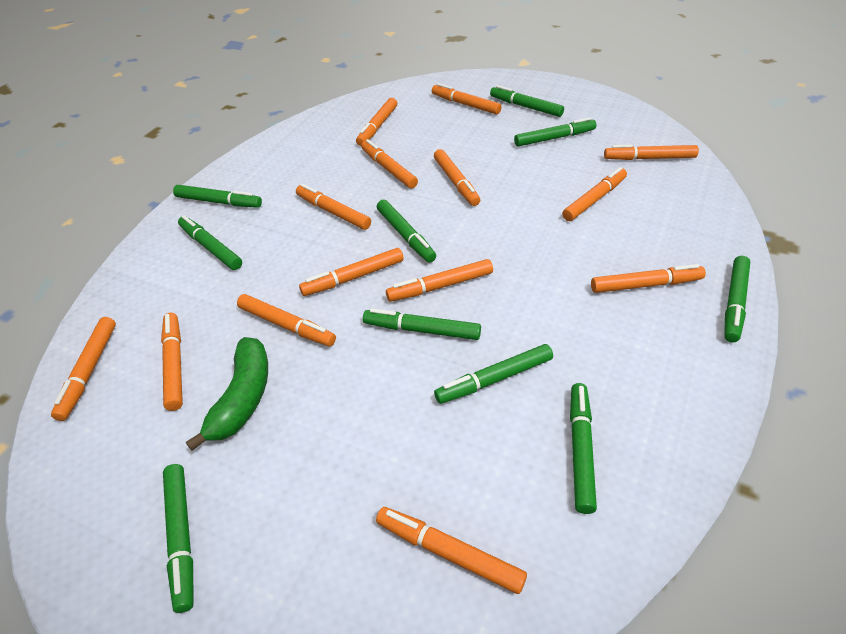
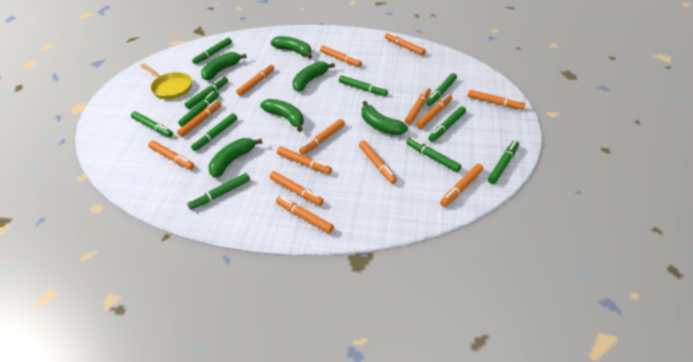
green banana: [186,337,268,451] = 1 -> [201,52,247,81] [208,138,263,178] [260,99,304,132] [271,36,312,59] [292,61,335,92] [362,101,408,135] = 6
green marker: [163,464,193,613] [173,185,262,208] [178,215,242,270] [363,308,481,340] [377,200,436,262] [434,344,553,404] [490,85,564,117] [514,117,596,146] [570,383,597,514] [724,256,751,342] = 10 -> [131,111,173,137] [178,91,219,127] [185,77,228,109] [187,173,250,210] [191,113,237,151] [192,38,232,64] [339,75,388,96] [406,138,462,172] [426,73,457,106] [429,106,466,142] [488,140,519,184] = 11
yellow pan: none = 0 -> [141,64,192,99] = 1

